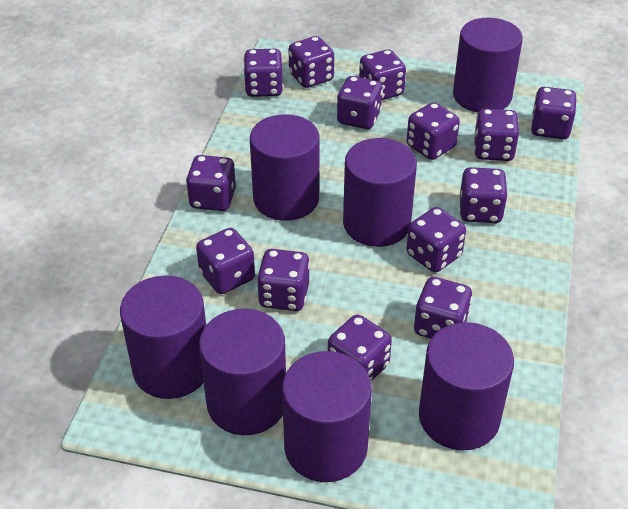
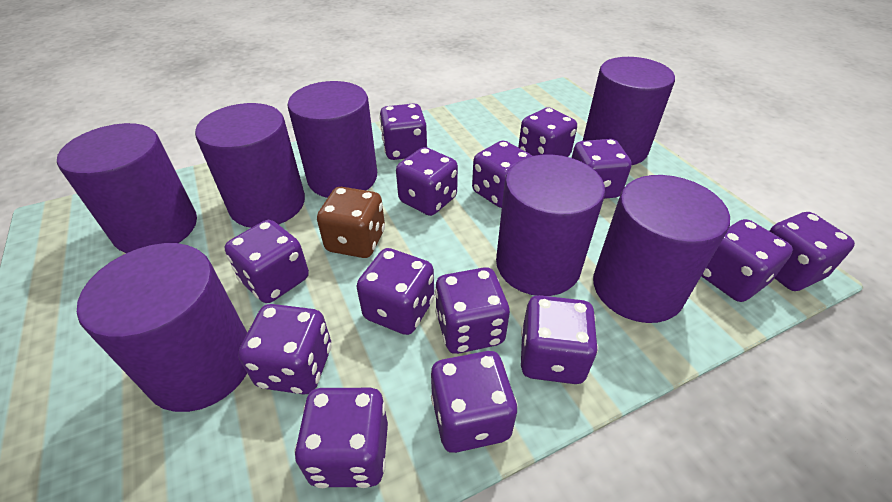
brown dice: none = 0 -> [317,187,385,258] = 1

